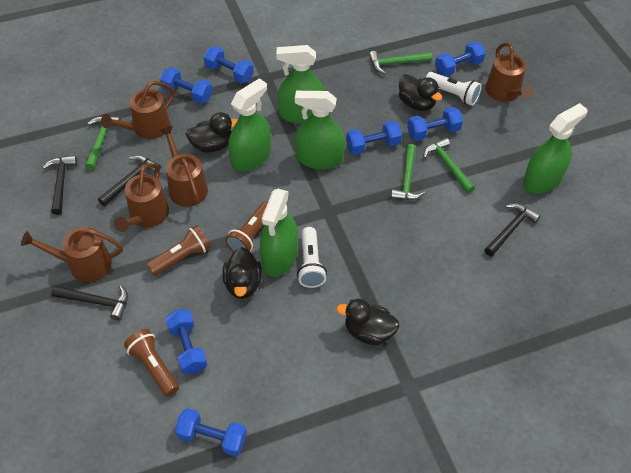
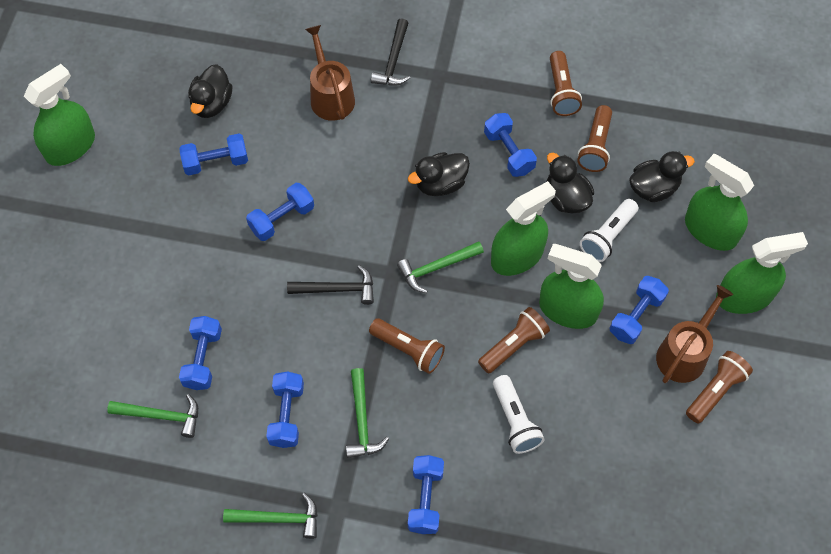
black hammer: [43,156,77,215] [51,285,128,320] [98,155,161,206] [484,203,541,257] = 4 -> [287,265,374,305] [371,18,410,86] = 2
brown flashlight: [124,329,179,397] [146,225,211,276] [225,201,268,252] = 3 -> [369,318,445,374] [478,307,550,374] [550,51,582,116] [577,105,612,172] [686,351,753,424] = 5
brown watering can: [21,227,123,282] [101,81,175,139] [114,163,169,232] [160,126,208,207] [486,42,534,102] = 5 -> [305,25,355,121] [656,285,733,383] = 2

